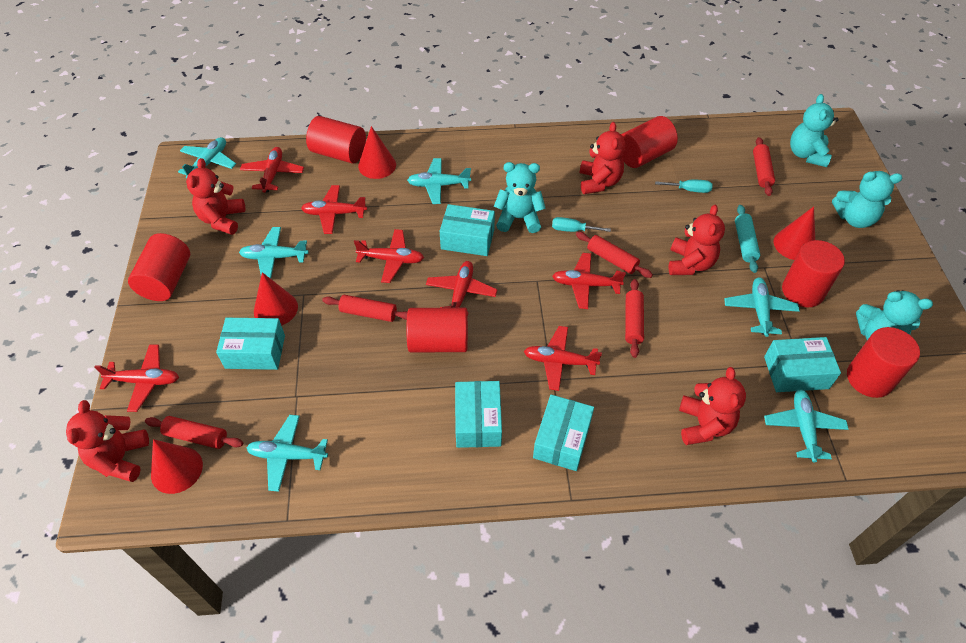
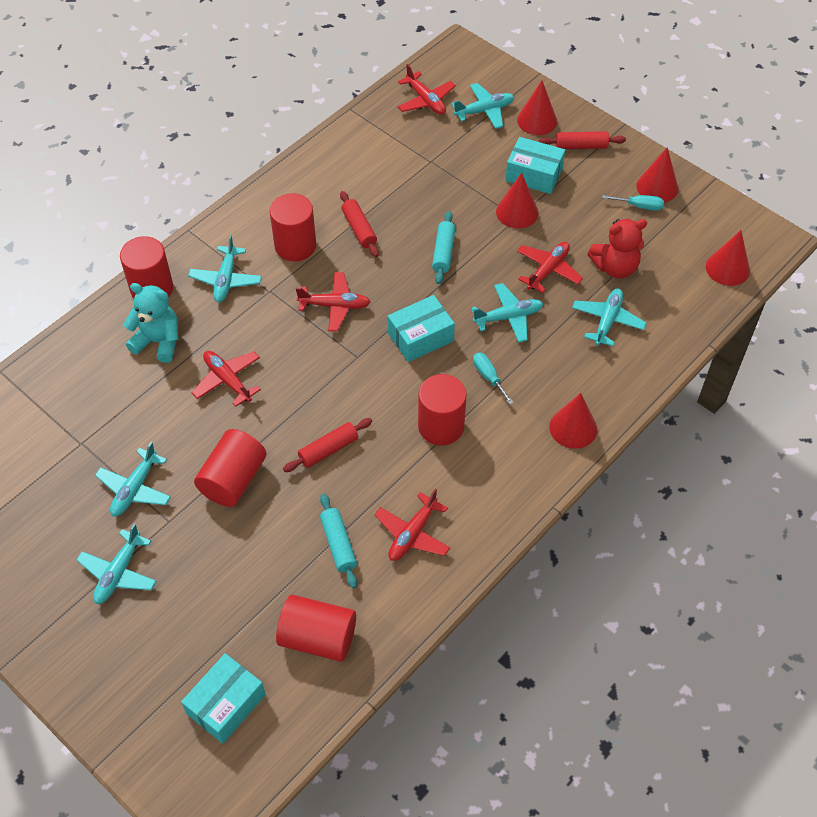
red cone: [151,439,203,494] [254,272,298,326] [358,126,396,179] [773,206,815,260] = 4 -> [496,173,538,229] [517,80,557,135] [549,393,597,449] [636,147,678,202] [706,230,750,286] = 5
red cylinder: [128,233,190,301] [306,116,366,164] [406,308,468,352] [621,116,678,168] [782,240,845,308] [847,327,920,398] = 6 -> [120,236,173,298] [194,429,266,507] [270,193,316,261] [276,595,356,662] [418,374,467,446] = 5
red plane: [94,344,179,412] [240,147,304,193] [301,185,367,234] [354,229,424,283] [426,261,498,314] [524,326,602,391] [552,253,626,309] = 7 -> [192,351,261,407] [296,272,370,332] [374,488,450,561] [397,64,456,115] [517,242,583,293] = 5
red rolling pin: [145,416,243,449] [322,295,407,322] [576,232,653,278] [625,279,644,358] [753,137,775,196] = 5 -> [283,418,372,472] [340,191,379,257] [539,131,626,149] = 3
red teddy bear: [66,400,149,482] [186,158,245,235] [580,122,625,194] [669,205,725,275] [679,367,746,445] = 5 -> [587,219,647,278] = 1
turquoise box: [216,318,285,370] [440,204,495,256] [455,381,502,448] [533,395,594,471] [764,337,841,392] = 5 -> [181,653,266,744] [388,295,455,362] [505,137,565,194] = 3
turquoise rolling pin: [735,205,760,273] = 1 -> [320,493,357,588] [432,211,456,284] = 2
turquoise teddy bear: [494,162,546,233] [790,94,839,167] [832,171,902,228] [856,290,933,340] = 4 -> [123,283,178,363] = 1

